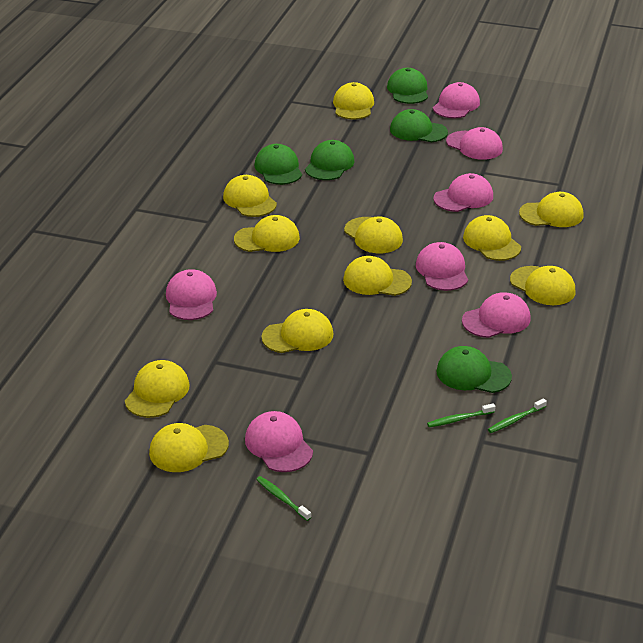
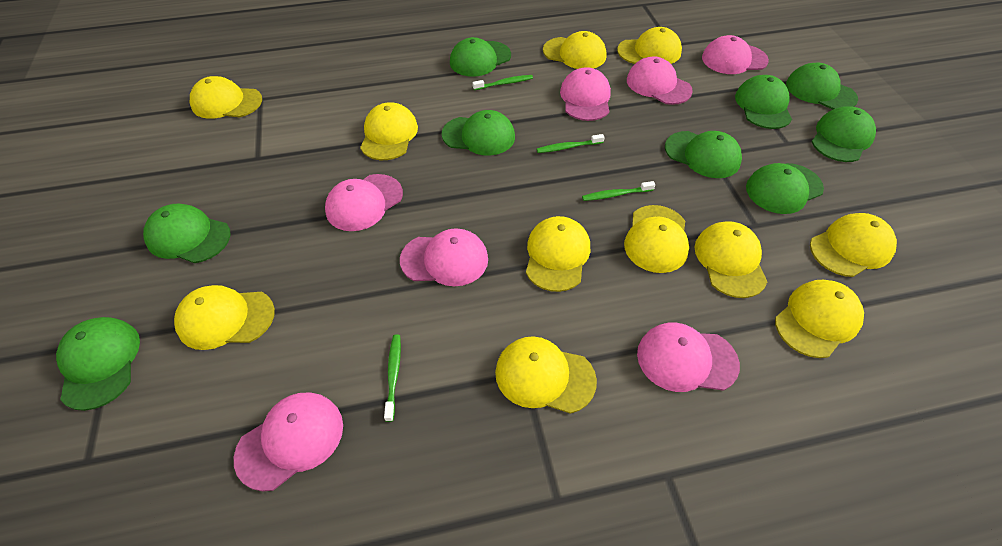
green cap: [254,144,302,185] [305,140,355,180] [387,68,428,104] [390,109,448,142] [436,346,512,393] = 5 -> [56,317,140,411] [143,204,231,263] [441,110,515,156] [450,37,511,77] [665,131,742,178] [735,75,792,129] [746,163,824,214] [786,63,858,110] [812,106,876,162] = 9
green toothbrush: [256,476,311,521] [427,403,496,427] [488,398,547,433] = 3 -> [384,334,401,422] [472,75,533,90] [537,134,605,153] [582,181,655,201] = 4

